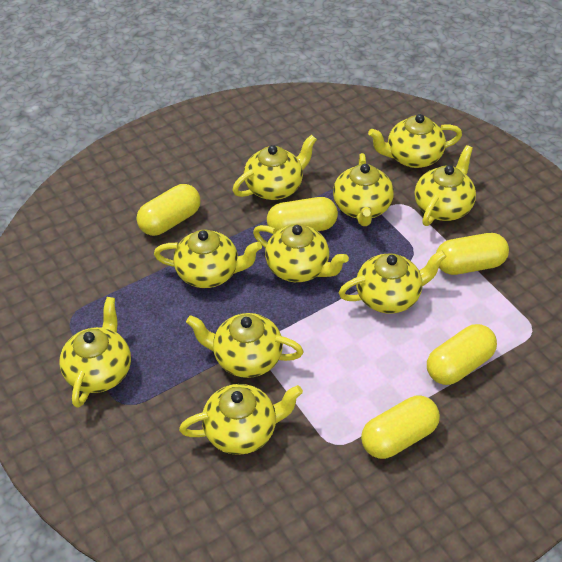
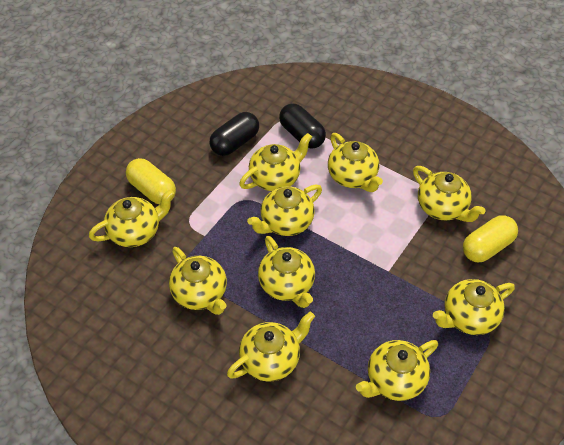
black capsule: none = 0 -> [210,112,259,156] [279,103,326,149] = 2
yellow capsule: [137,184,201,236] [267,197,338,232] [361,396,440,459] [427,324,497,385] [436,233,509,275] = 5 -> [126,158,176,204] [463,215,518,262] = 2

